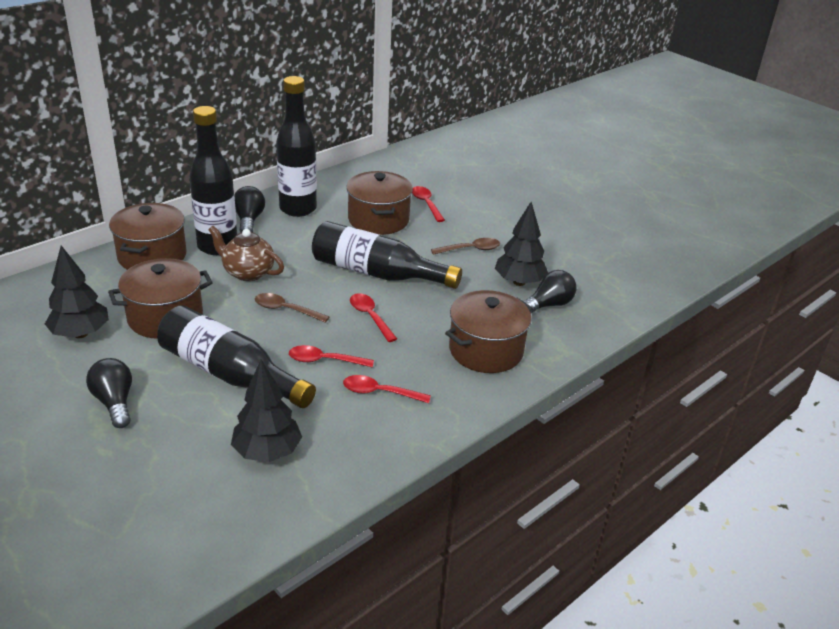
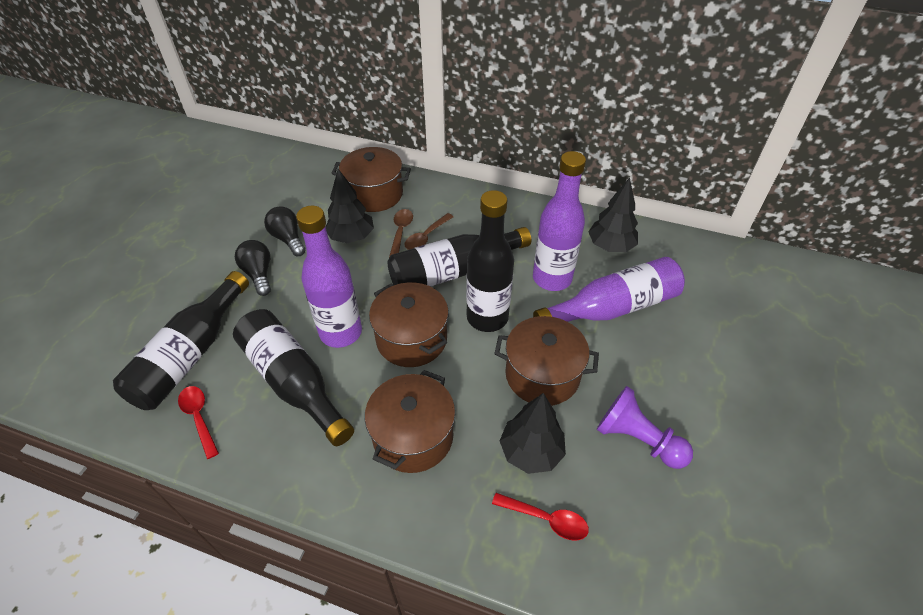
black light bulb: [86,358,132,428] [234,186,265,233] [523,270,577,313] = 3 -> [235,240,271,296] [264,206,305,256] = 2
brown teapot: [208,226,284,281] = 1 -> none = 0
purple bottle: none = 0 -> [296,206,362,348] [533,151,586,291] [533,257,685,322] = 3
purple pawn: none = 0 -> [596,386,693,469] = 1
red spoon: [289,345,374,368] [343,375,431,403] [350,293,397,342] [412,186,445,222] = 4 -> [178,386,219,459] [492,493,589,540] = 2

